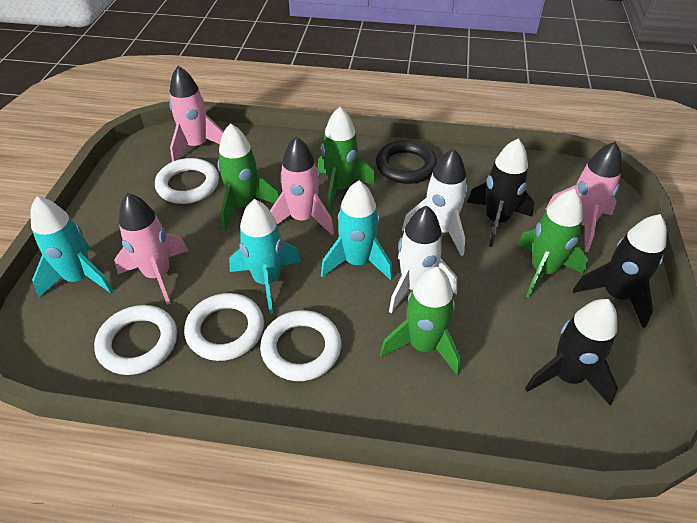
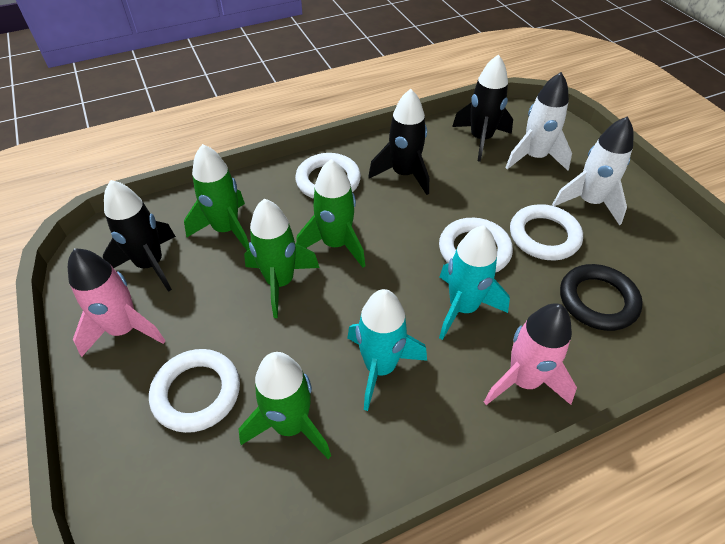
pink rocket: [114,193,188,305] [169,66,224,162] [270,136,334,235] [545,142,622,252] = 4 -> [68,248,165,357] [484,303,577,405] = 2
turquoise rocket: [30,196,113,297] [229,199,301,314] [321,180,393,280] = 3 -> [347,289,427,411] [439,225,510,340] = 2

